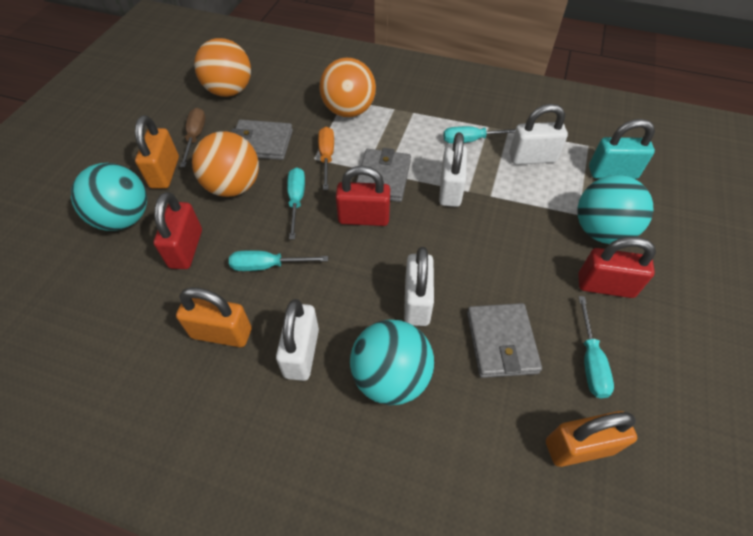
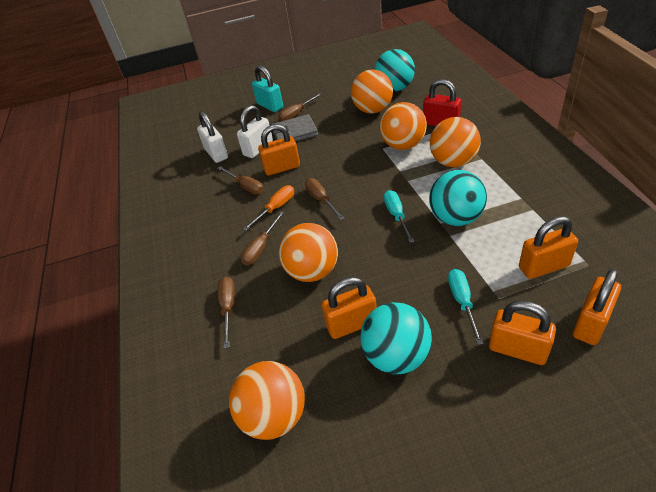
brown screwdriver: [180,108,206,167] = 1 -> [218,166,264,195] [218,277,235,348] [241,211,285,266] [278,93,322,121] [305,178,345,220] = 5
grey wallet: [231,120,293,160] [356,148,411,202] [467,303,542,378] = 3 -> [271,114,318,142] = 1
orange ball: [192,131,259,197] [194,38,251,97] [319,58,376,117] = 3 -> [229,361,305,440] [279,223,338,282] [351,69,393,114] [380,102,427,150] [430,117,481,167] = 5
orange padlock: [135,115,179,189] [176,287,252,347] [546,411,637,467] = 3 -> [258,124,300,176] [322,277,377,339] [489,300,556,365] [519,216,578,279] [573,269,621,345] = 5
red padlock: [154,192,202,269] [336,166,390,226] [578,237,656,298] = 3 -> [423,79,461,126] = 1
turquoise screwdriver: [229,250,328,271] [287,167,305,239] [443,126,516,144] [578,296,614,398] = 4 -> [384,190,415,243] [448,269,484,345] = 2
white padlock: [276,299,319,381] [404,247,434,326] [439,132,467,207] [509,104,568,165] = 4 -> [197,111,228,163] [237,105,273,158] = 2

